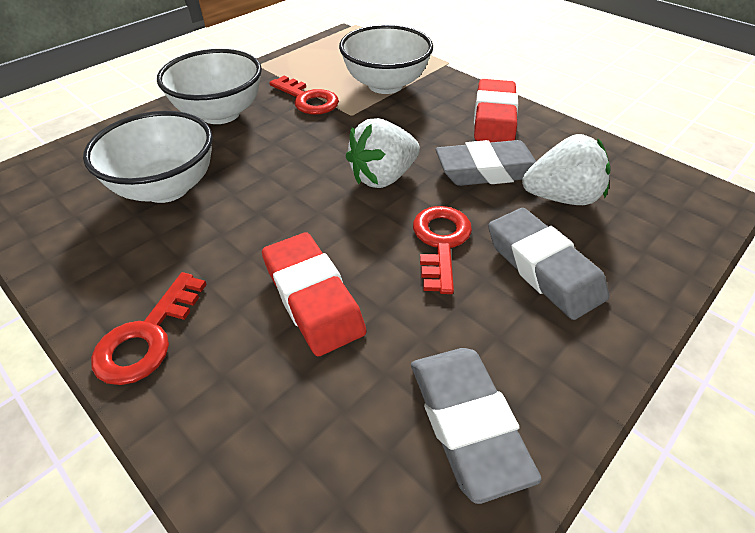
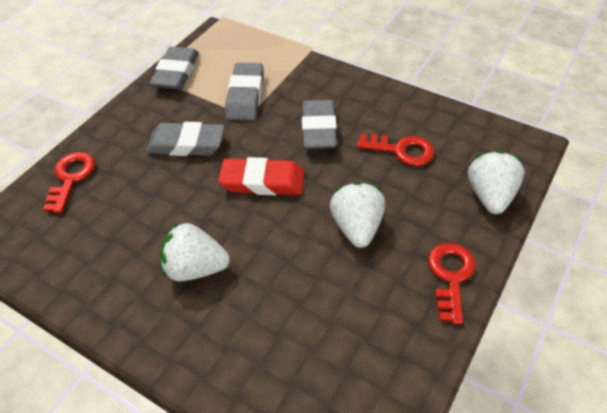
grey eraser: [411,348,542,504] [436,140,536,186] [488,208,609,320] = 3 -> [146,122,225,156] [150,47,199,89] [225,63,264,120] [302,100,337,149] = 4
red eraser: [262,232,367,356] [474,79,518,142] = 2 -> [218,157,304,195] = 1
white bowl: [83,111,213,203] [157,49,262,124] [339,25,433,94] = 3 -> none = 0
white strawberry: [346,118,420,188] [522,134,611,205] = 2 -> [160,222,230,281] [330,182,385,248] [468,151,524,214] = 3

